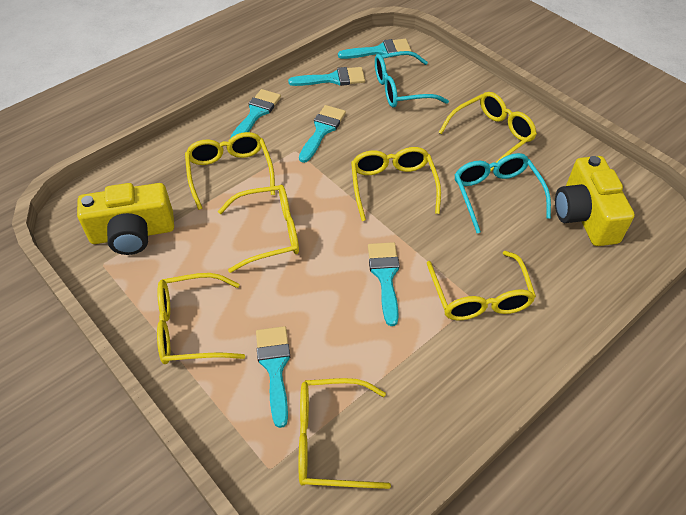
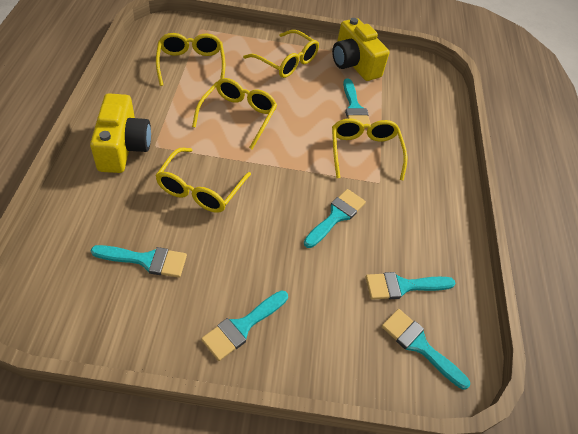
turquoise glasses: [375,51,449,108] [454,153,551,233] = 2 -> none = 0
yellow glasses: [157,273,245,364] [185,132,275,210] [218,185,299,273] [299,378,391,489] [351,147,441,221] [427,251,536,321] [439,92,537,172] = 7 -> [155,148,251,213] [156,33,225,86] [192,78,277,149] [243,30,319,78] [332,118,407,181] = 5

